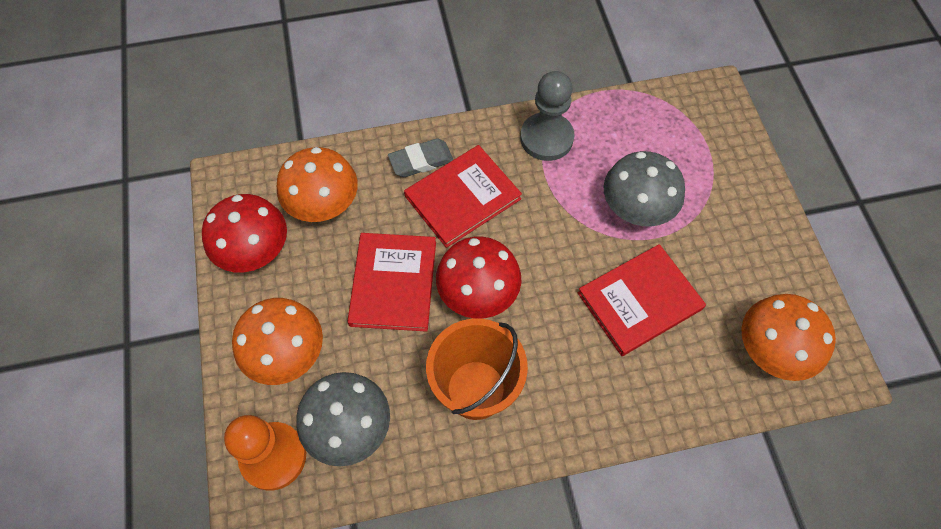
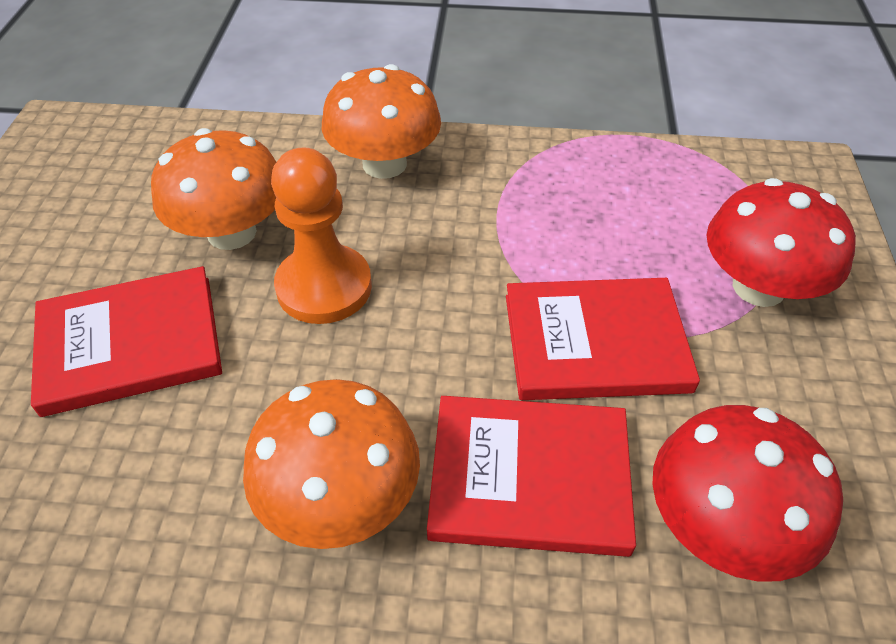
grey eraser: [388,138,453,177] = 1 -> none = 0
grey mushroom: [296,372,390,466] [604,151,685,226] = 2 -> none = 0
grey pawn: [520,71,574,161] = 1 -> none = 0
orange bucket: [426,318,528,420] = 1 -> none = 0

